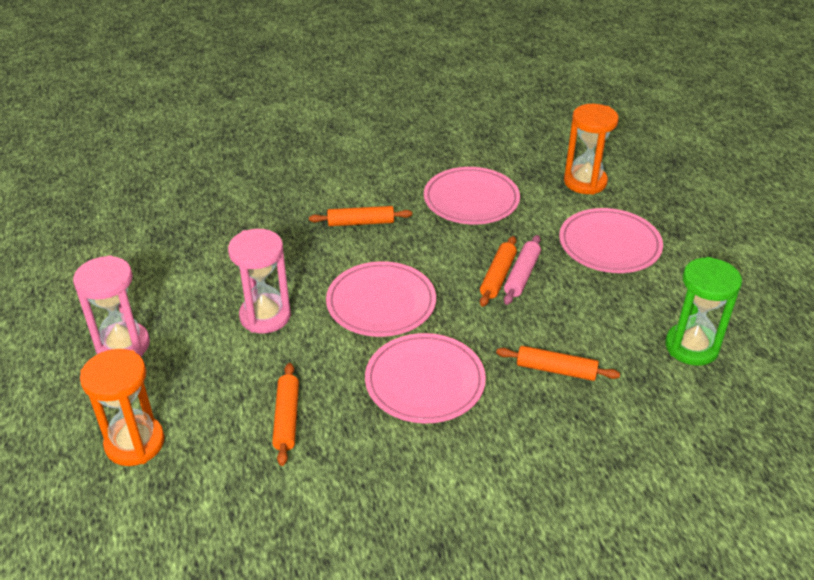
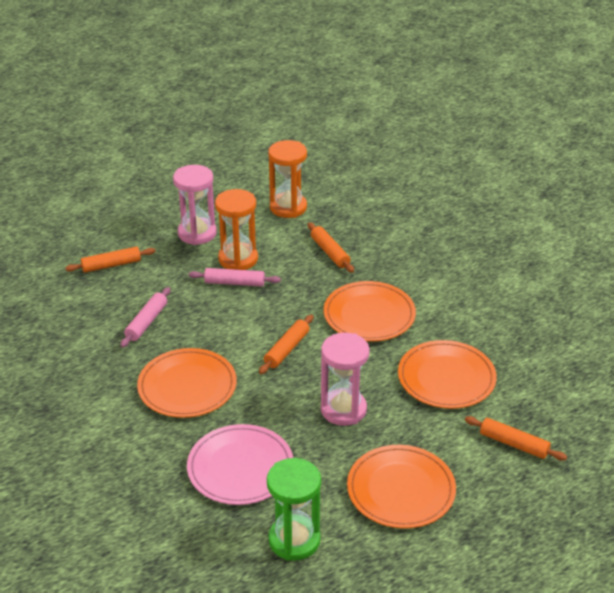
orange plate: none = 0 -> [137,348,237,418] [324,281,416,342] [347,445,456,529] [398,340,497,409] = 4
pink plate: [326,261,436,337] [365,333,486,424] [424,167,520,224] [559,208,663,273] = 4 -> [187,424,293,505] = 1
pink rolling pin: [504,235,541,305] = 1 -> [120,287,170,348] [189,268,281,287] = 2

